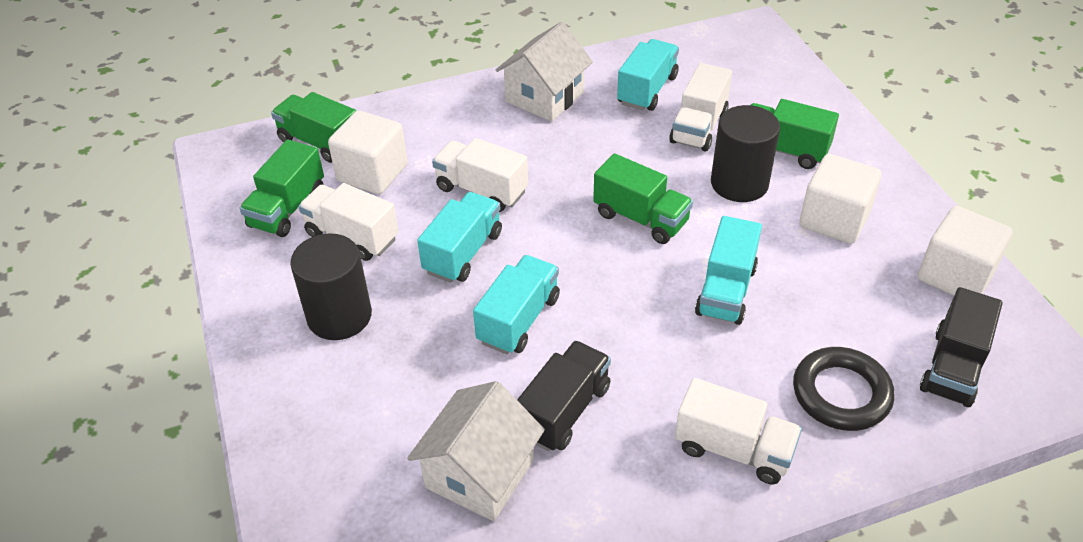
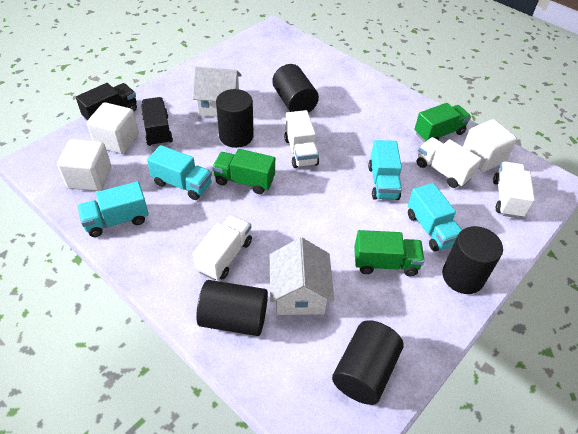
black cylinder: [290,233,372,340] [711,105,780,202] = 2 -> [196,280,268,336] [216,89,254,148] [272,64,319,113] [332,320,403,405] [442,226,503,294] = 5
black ring: [793,347,895,431] = 1 -> none = 0
green truck: [240,140,324,237] [271,92,356,163] [593,153,693,244] [750,99,839,169] = 4 -> [212,149,275,194] [354,230,425,276] [414,103,471,143] = 3

